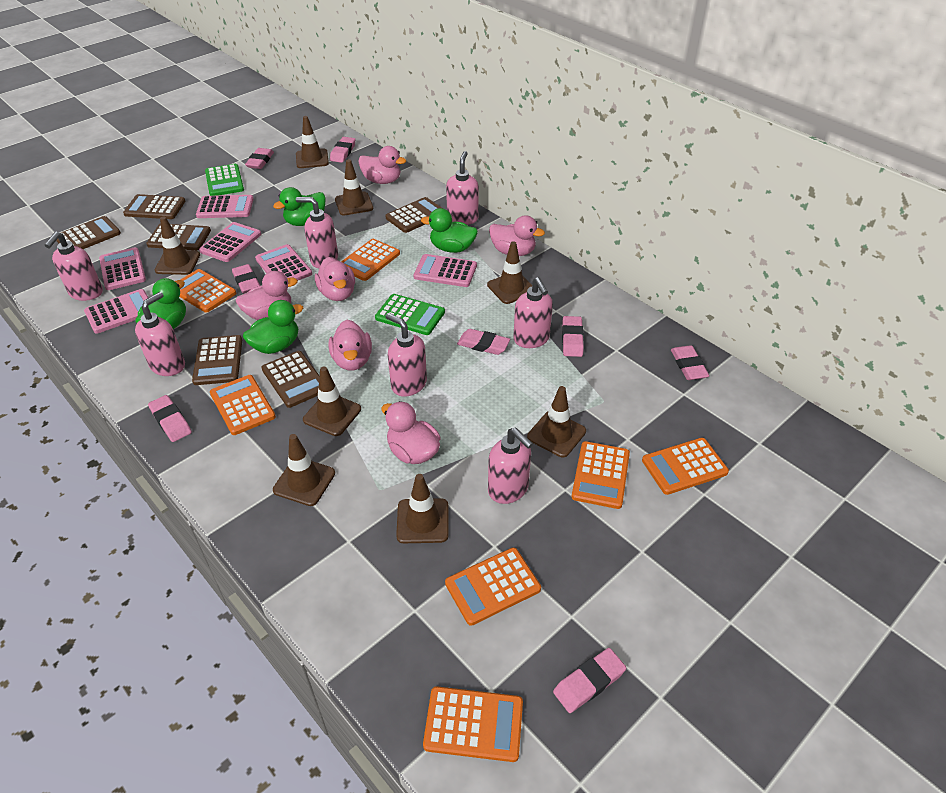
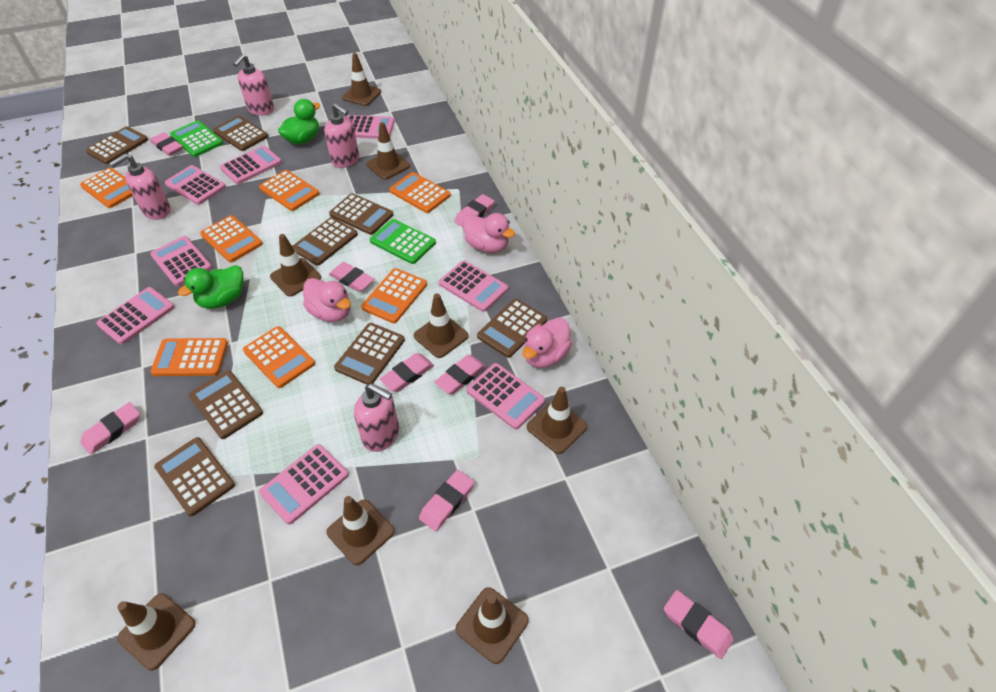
brown calculator: [56,216,121,249] [123,194,185,219] [146,223,211,250] [192,335,242,385] [261,351,319,408] [385,197,442,233] = 6 -> [86,126,148,164] [154,437,235,516] [189,370,263,439] [213,116,268,151] [292,217,358,266] [329,193,394,235] [334,323,405,385] [477,299,547,358] = 8
green duck: [135,278,186,329] [243,300,303,354] [273,187,326,226] [421,208,478,253] = 4 -> [178,265,243,309] [278,99,320,145] = 2
pink calculator: [84,289,149,334] [99,247,146,290] [196,195,254,218] [199,222,261,262] [255,244,312,280] [414,254,477,287] = 6 -> [96,287,175,345] [150,236,212,286] [165,165,226,205] [220,146,282,184] [259,444,349,525] [347,115,395,139] [439,260,508,312] [466,363,545,429] = 8
pink duck: [235,271,298,320] [315,257,355,301] [329,320,372,371] [358,146,406,184] [381,401,440,464] [489,215,545,256] = 6 -> [303,278,351,322] [463,213,515,253] [522,318,572,368] = 3
pink soap dispenser: [45,232,103,301] [135,292,185,376] [296,197,338,268] [385,313,427,397] [446,151,479,225] [488,428,533,504] [513,277,553,348] = 7 -> [109,153,171,220] [233,54,274,116] [324,103,359,168] [354,383,399,452] = 4

